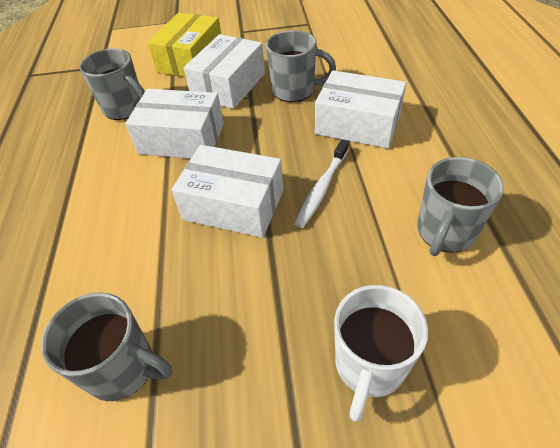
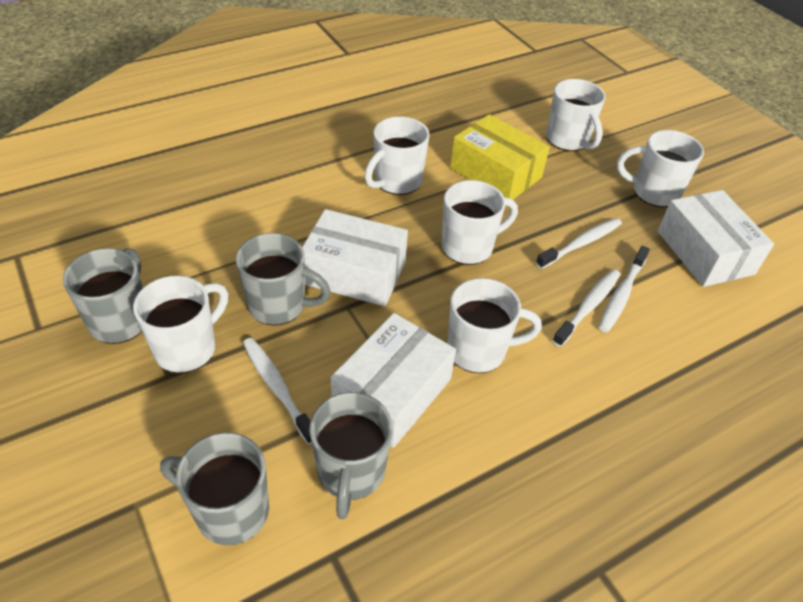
white box: [125,89,224,159] [171,145,284,238] [184,34,265,109] [315,70,406,149] = 4 -> [302,209,408,306] [331,313,456,448] [658,190,774,287] = 3
white mug: [334,285,428,422] = 1 -> [133,276,228,373] [364,117,429,195] [441,180,518,265] [447,278,542,373] [546,79,606,151] [617,130,704,207] = 6
white toothbrush: [294,139,349,228] = 1 -> [243,338,312,445] [536,218,622,269] [552,269,621,347] [598,246,650,333] = 4

